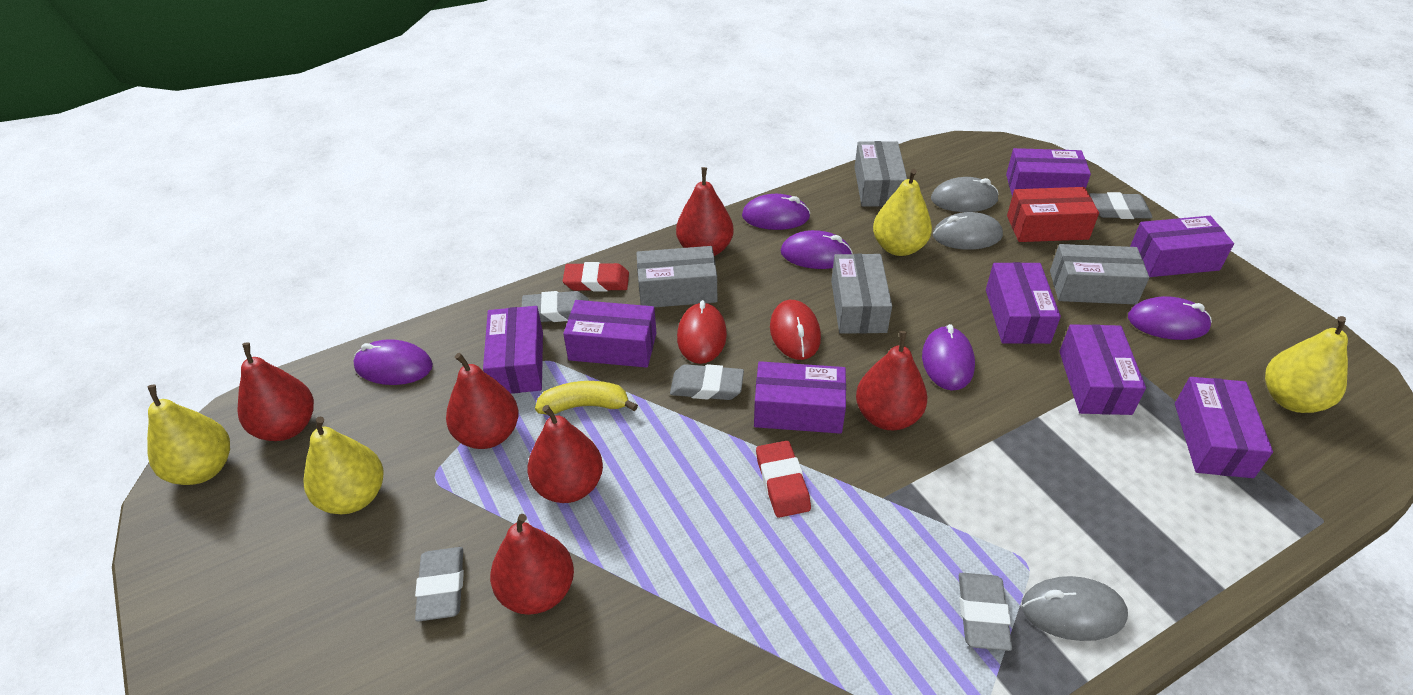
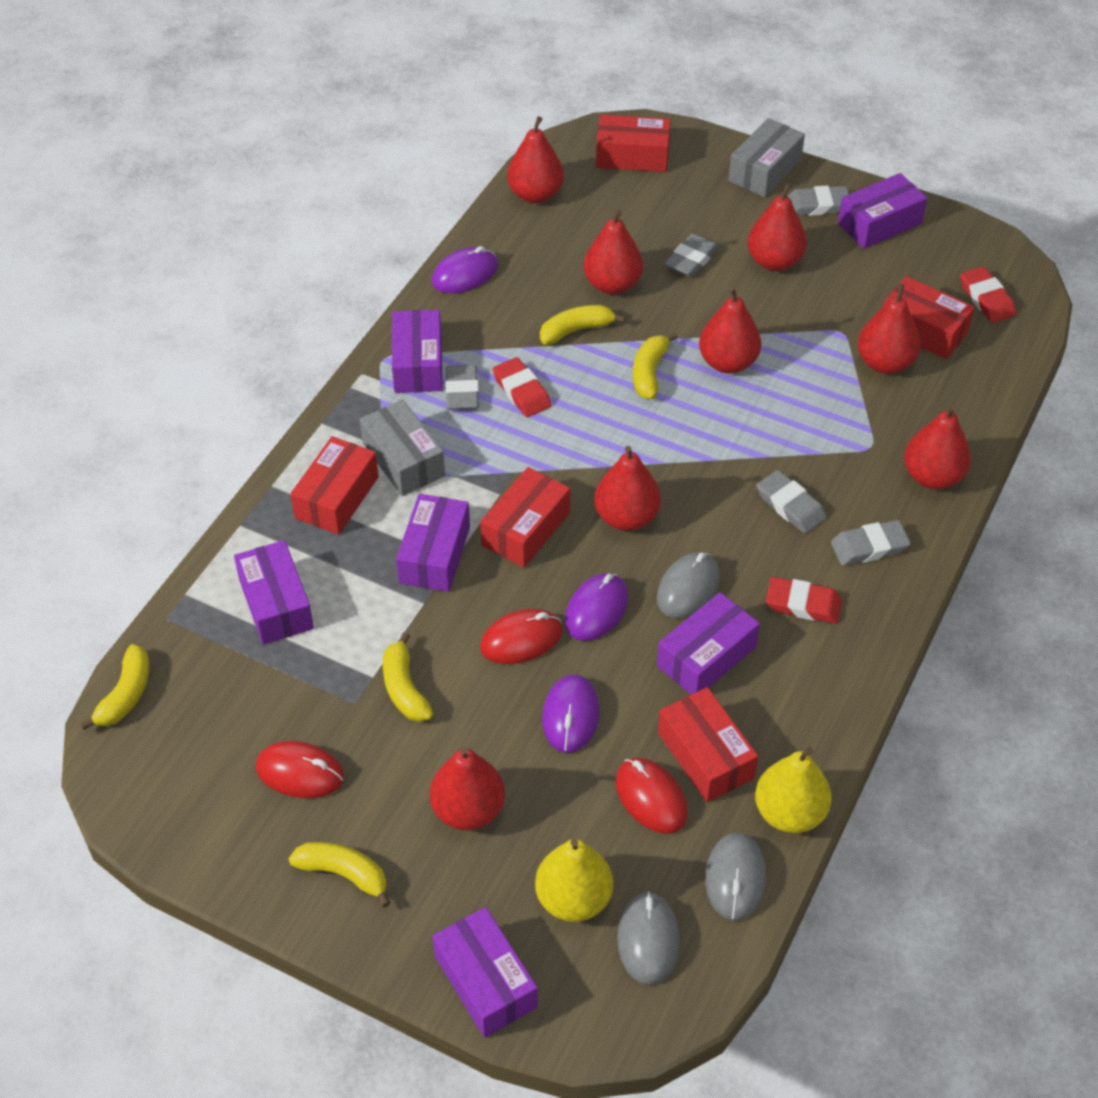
grey box: [636,246,717,307] [831,254,892,334] [855,141,907,207] [1050,244,1149,305] = 4 -> [360,399,445,496] [728,118,805,197] = 2
purple box: [483,306,543,394] [563,300,656,368] [754,361,846,434] [986,262,1061,344] [1006,148,1091,196] [1059,324,1146,415] [1130,216,1234,277] [1175,377,1273,478] = 8 -> [234,540,314,645] [392,310,443,393] [396,494,470,592] [432,907,538,1038] [657,592,760,695] [838,173,927,249] = 6
purple mouse: [353,339,433,385] [742,194,810,230] [781,230,853,269] [922,324,975,391] [1128,296,1212,340] = 5 -> [432,246,498,294] [542,674,600,753] [565,573,628,641] = 3
red box: [1007,187,1099,242] = 1 -> [291,436,379,535] [480,467,570,568] [596,114,671,172] [658,687,758,802] [883,276,975,359] = 5
red eraser: [563,262,629,292] [756,441,811,518] = 2 -> [493,357,552,417] [766,577,842,624] [960,266,1016,323] = 3
red mouse: [677,300,727,364] [770,300,821,360] = 2 -> [256,741,344,798] [480,609,563,664] [615,758,688,834] = 3
red pear: [237,342,314,441] [446,353,519,449] [490,514,574,615] [527,405,603,503] [676,167,734,256] [856,331,927,430] = 6 -> [430,747,505,830] [507,116,564,203] [584,209,643,294] [594,446,661,531] [699,287,761,374] [747,183,807,271] [858,284,921,374] [904,405,971,489] = 8
yellow banana: [535,381,638,415] = 1 -> [80,644,150,730] [289,842,391,908] [383,632,433,722] [540,305,625,345] [633,332,677,399] = 5
yellow pear: [147,385,230,485] [304,416,384,514] [873,169,932,256] [1265,316,1348,413] = 4 -> [535,838,613,922] [755,747,832,833] = 2

